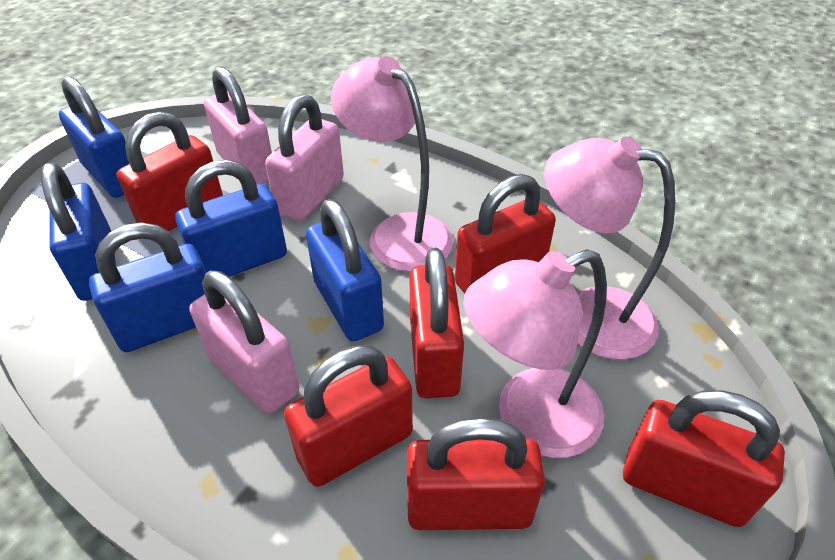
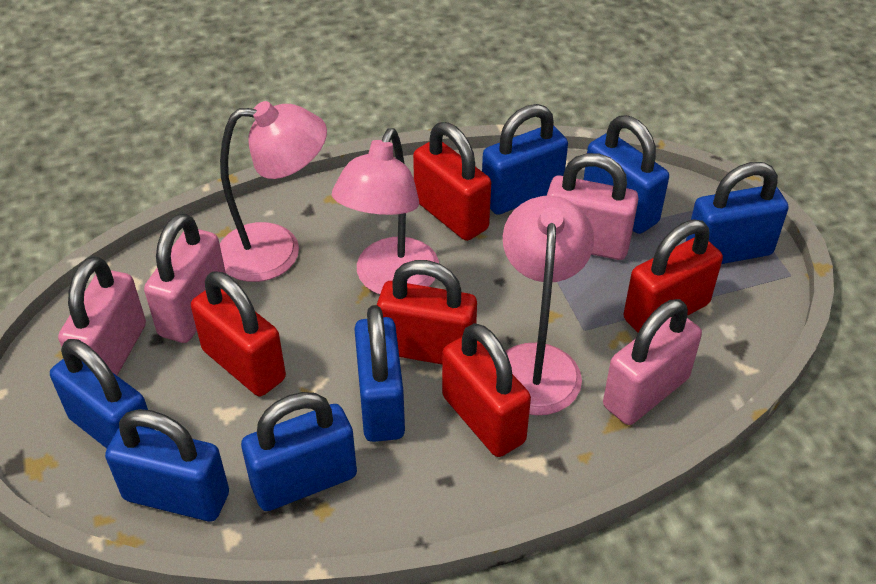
blue padlock: [41,163,116,301] [59,76,130,198] [89,222,206,352] [175,160,287,277] [306,199,384,341] = 5 -> [50,339,155,448] [105,409,229,521] [241,392,357,511] [354,305,405,442] [482,104,568,215] [583,115,669,234] [686,162,788,264] = 7
pink padlock: [190,271,299,414] [204,66,272,185] [265,94,344,221] = 3 -> [58,256,146,375] [144,213,226,343] [547,153,639,260] [603,299,702,425] = 4
red padlock: [117,112,223,231] [284,345,413,487] [407,417,545,530] [409,248,464,398] [455,174,556,294] [623,390,785,527] = 6 -> [191,271,286,396] [377,260,477,364] [413,122,491,241] [442,323,531,457] [624,220,723,332] = 5

